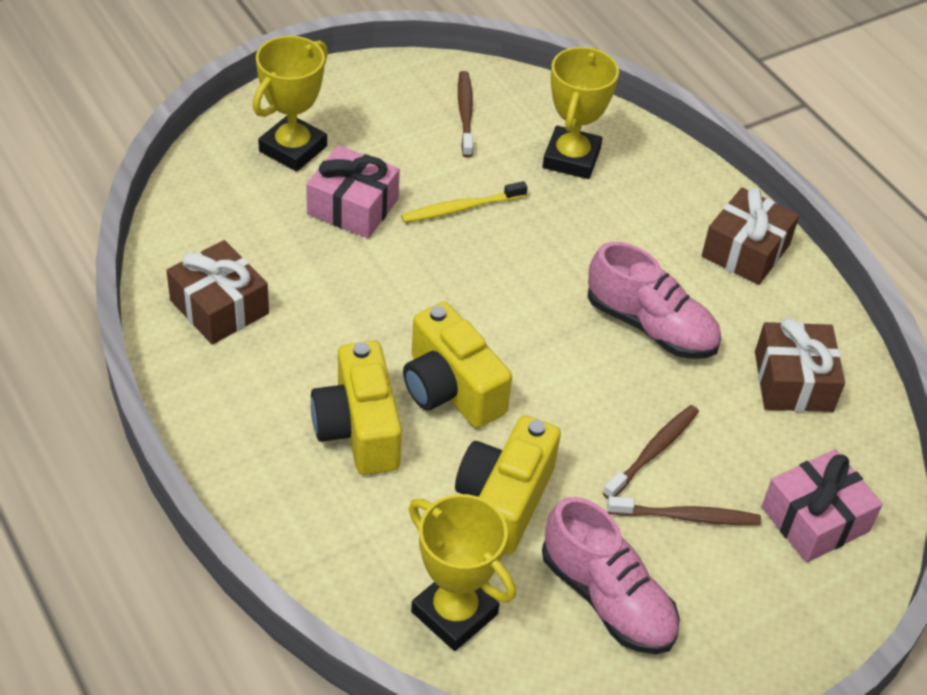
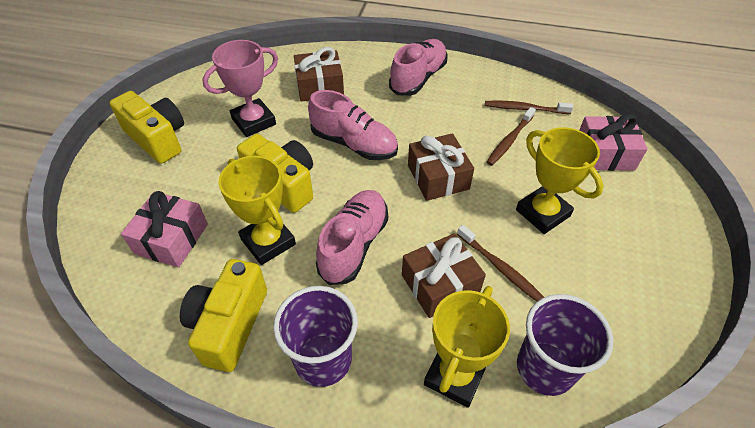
pink shoe: [542,497,680,654] [588,242,721,359] = 2 -> [308,90,398,160] [316,190,388,285] [389,39,447,96] = 3
pink trophy: none = 0 -> [202,40,278,137] = 1
purple cup: none = 0 -> [273,286,358,387] [517,294,613,396] = 2
yellow toothbrush: [401,181,528,223] = 1 -> none = 0

